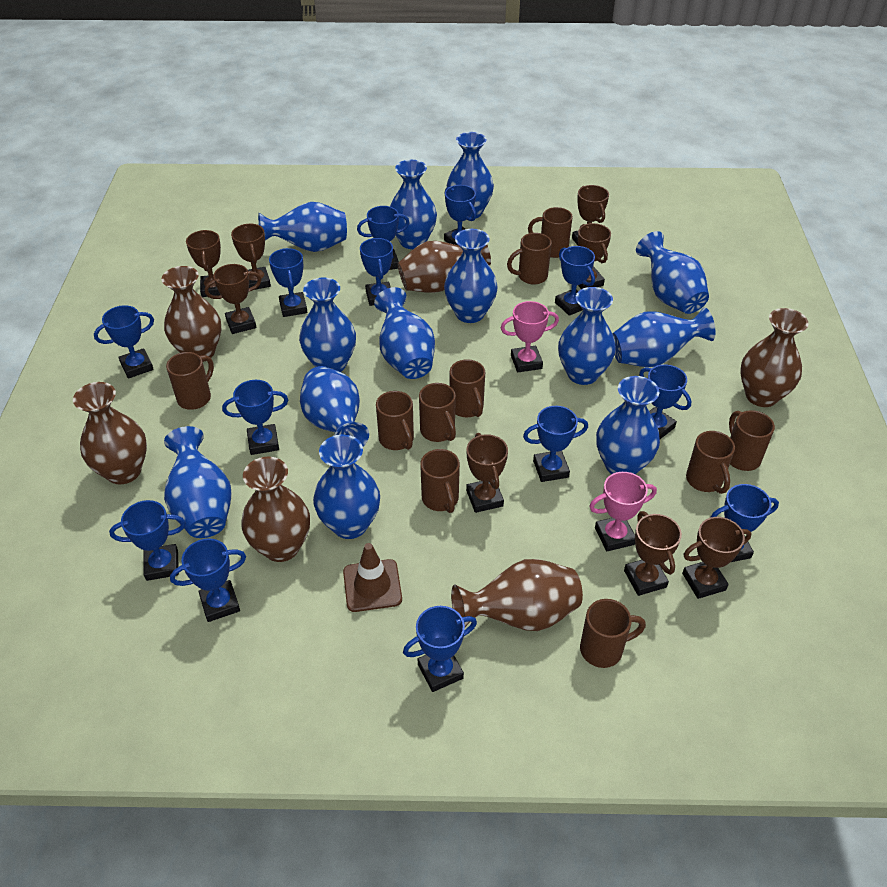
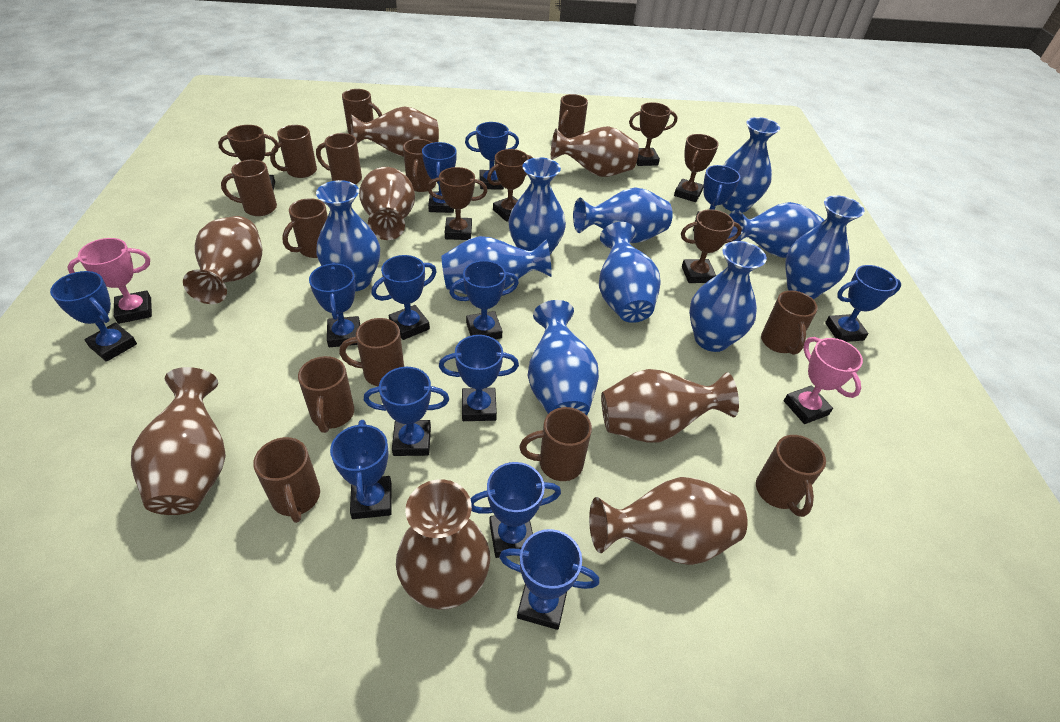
blue vase: [164,426,232,538] [258,202,347,252] [299,277,356,372] [300,366,369,446] [313,434,380,539] [374,287,435,379] [390,160,437,249] [444,229,498,323] [447,132,494,219] [558,287,616,385] [596,376,660,474] [612,308,716,367] [636,231,709,314] = 13 -> [316,180,380,291] [442,236,552,295] [508,157,566,255] [528,300,599,415] [573,187,673,243] [599,222,660,323] [689,241,767,352] [722,117,780,213] [728,202,824,258] [785,195,865,299] = 10
brown mug: [166,352,214,410] [376,391,414,450] [419,383,456,442] [420,449,460,513] [450,359,485,417] [507,233,552,285] [528,207,573,258] [580,599,646,668] [686,431,735,494] [729,410,775,471] = 10 -> [221,160,277,216] [253,437,320,523] [270,125,317,178] [282,198,328,258] [298,356,354,433] [316,133,362,185] [339,318,404,386] [342,89,382,134] [403,139,436,192] [519,407,592,481] [558,94,588,138] [756,435,826,517] [761,290,818,355] = 13
brown traffic cone: [343,543,402,612] = 1 -> none = 0
brown trophy: [186,230,221,297] [205,264,262,334] [231,224,271,290] [466,433,508,513] [572,185,609,245] [578,223,611,289] [624,511,682,596] [682,517,751,599] = 8 -> [218,125,279,191] [427,167,487,240] [487,149,533,222] [629,102,677,166] [674,134,719,202] [681,209,742,283] = 6
brown vase: [73,382,147,485] [162,266,221,362] [241,457,310,562] [398,241,491,293] [451,559,583,631] [740,308,809,407] = 6 -> [131,367,226,515] [183,216,262,304] [351,106,439,157] [359,167,415,240] [396,479,490,610] [551,126,639,177] [589,477,748,565] [601,369,739,443] = 8

